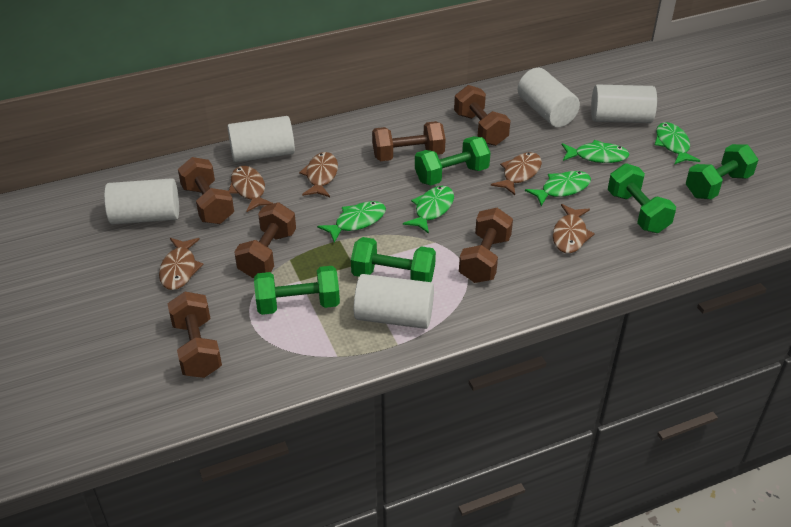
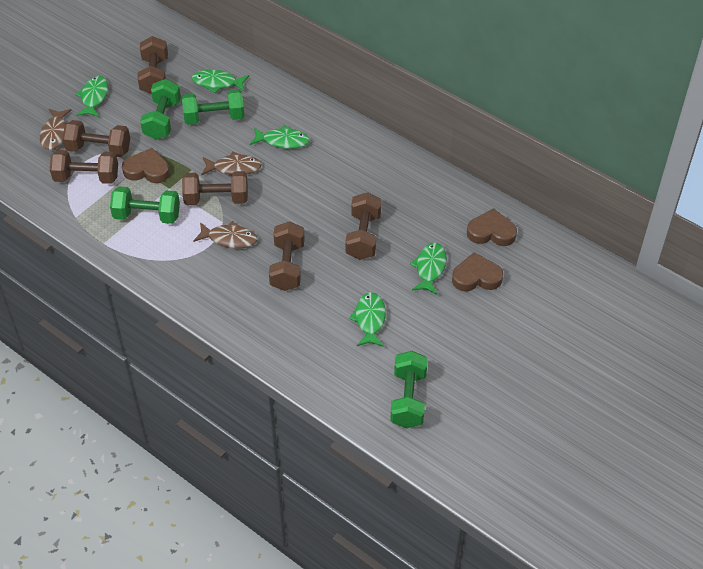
brown fish: [159,238,204,290] [229,166,274,212] [299,152,338,197] [491,152,542,195] [553,204,595,253] = 5 -> [40,109,71,150] [193,221,257,249] [201,152,262,176] = 3
brown heart: none = 0 -> [122,148,170,183] [452,252,503,292] [467,208,517,246] = 3
green dumbbell: [254,266,340,315] [351,237,436,282] [415,136,491,185] [608,163,676,233] [686,144,758,199] = 5 -> [110,186,180,224] [140,79,181,140] [182,89,245,125] [390,351,428,428] = 4
white cylinder: [104,178,179,225] [227,116,295,163] [354,274,434,329] [518,68,580,127] [591,84,657,123] = 5 -> none = 0

